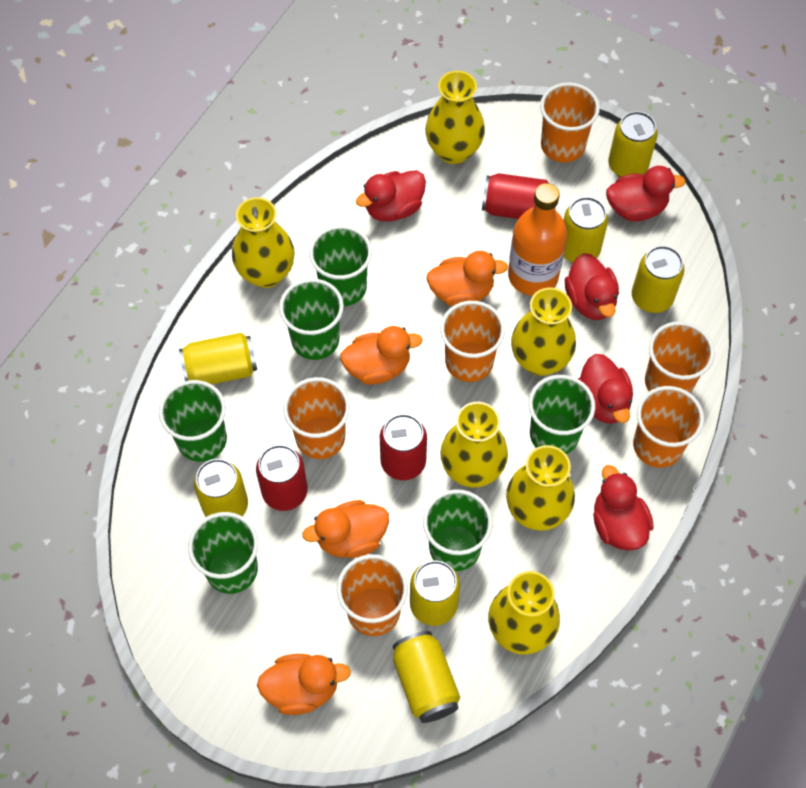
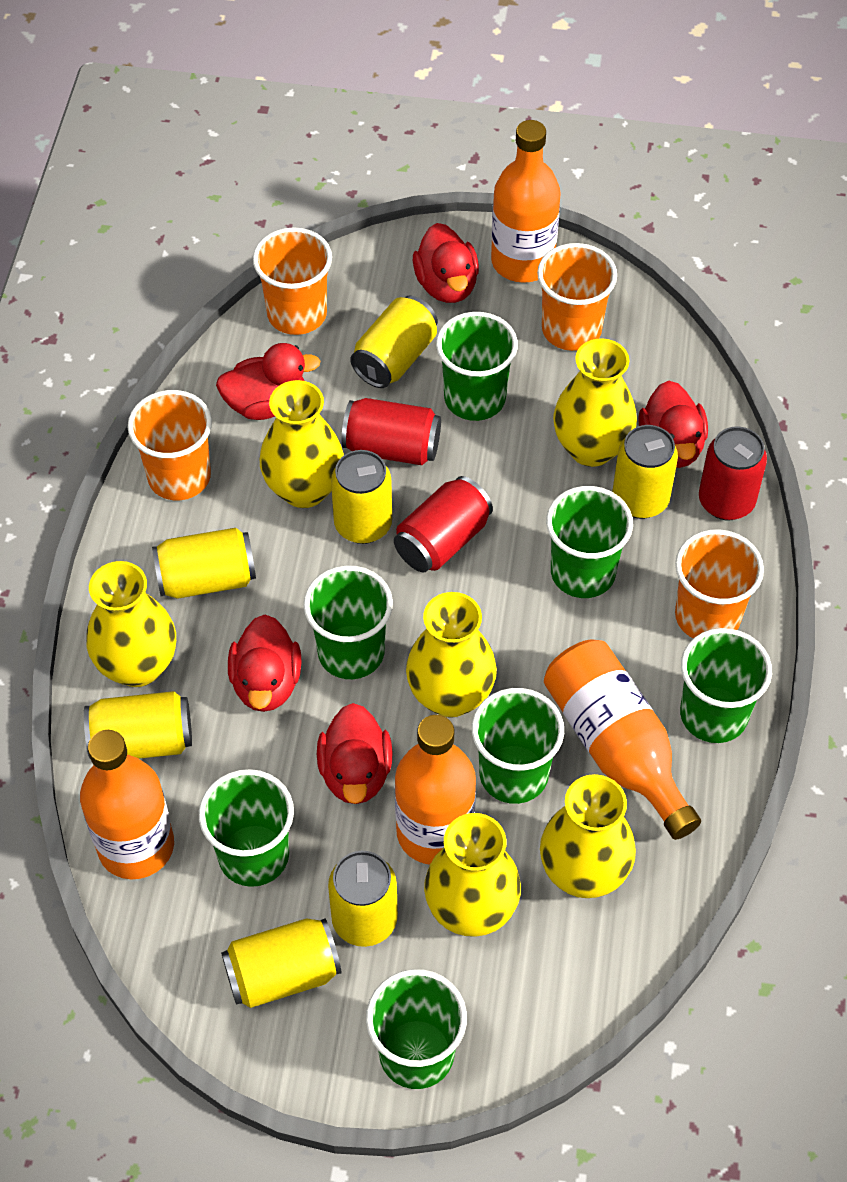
green cup: [159,380,227,462] [188,512,258,594] [279,278,344,360] [309,225,372,306] [423,489,493,571] [528,375,595,454] = 6 -> [199,769,294,887] [304,565,393,679] [366,969,467,1089] [436,312,518,421] [472,688,564,804] [546,486,633,598] [680,628,772,743] = 7
orange bottle: [508,183,567,296] = 1 -> [80,730,174,879] [395,715,476,864] [491,120,561,283] [544,640,701,840] = 4
orange cup: [283,377,350,459] [337,554,408,636] [440,301,505,382] [540,82,600,163] [633,386,704,468] [645,321,715,394] = 6 -> [128,390,212,500] [253,227,332,335] [537,243,617,351] [675,529,764,638] = 4
orange duck: [257,654,351,715] [302,500,389,558] [340,326,423,385] [426,251,508,306] = 4 -> none = 0

